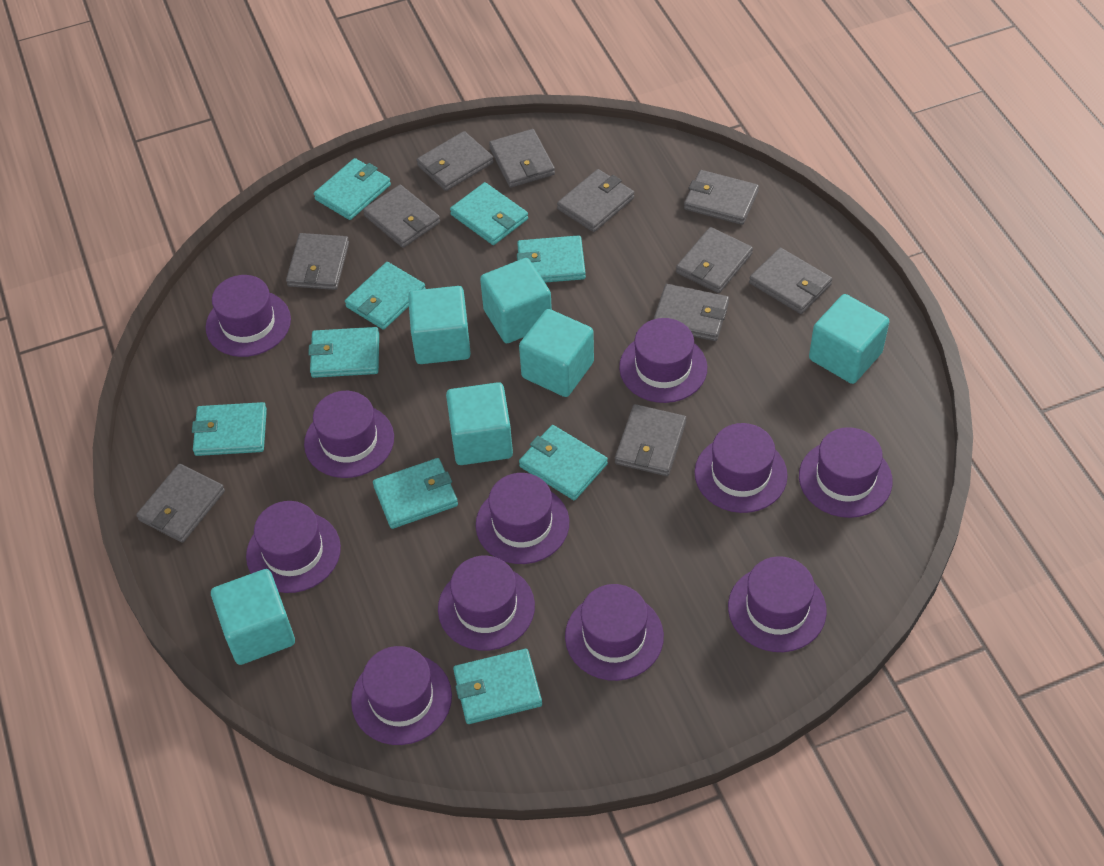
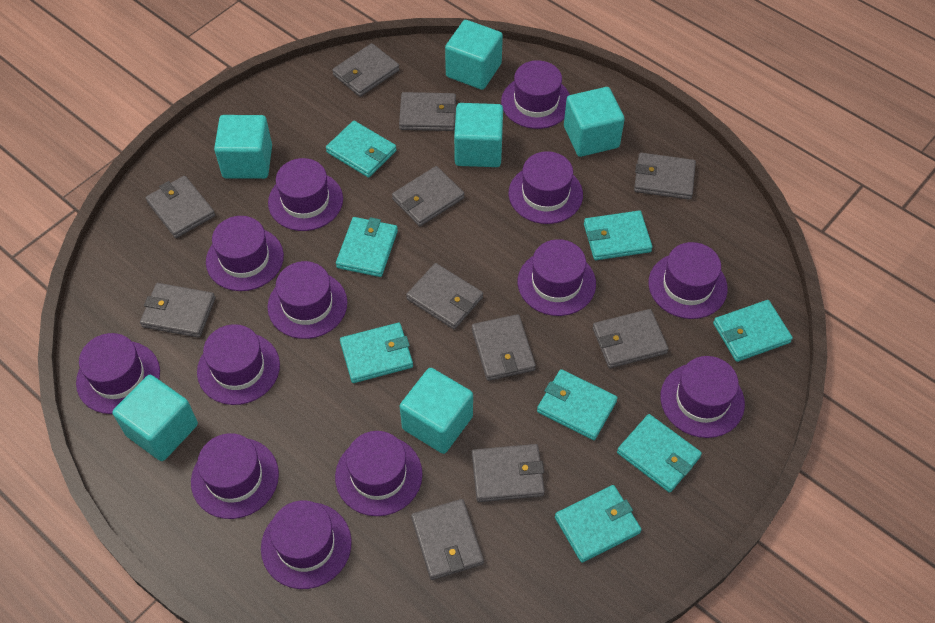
purple hat: [206,275,291,357] [246,501,341,593] [304,391,394,478] [351,646,452,745] [438,556,535,651] [476,473,569,564] [565,584,664,681] [619,318,707,403] [695,423,788,513] [728,556,827,652] [799,427,893,518] = 11 -> [76,333,160,414] [191,433,279,519] [197,324,280,405] [206,216,284,291] [261,500,352,589] [268,158,343,231] [268,261,347,339] [335,431,423,516] [501,60,570,129] [509,151,583,224] [518,239,596,316] [648,242,728,319] [660,356,745,438] = 13
turquoise wallet: [192,402,267,456] [308,327,379,378] [314,158,391,220] [345,262,426,330] [373,458,458,529] [450,182,528,245] [453,649,542,724] [517,235,586,283] [519,425,608,500] = 9 -> [326,121,397,178] [336,217,398,277] [340,323,413,383] [537,369,617,440] [555,485,642,563] [584,211,653,260] [617,414,702,493] [713,300,793,362] = 8

